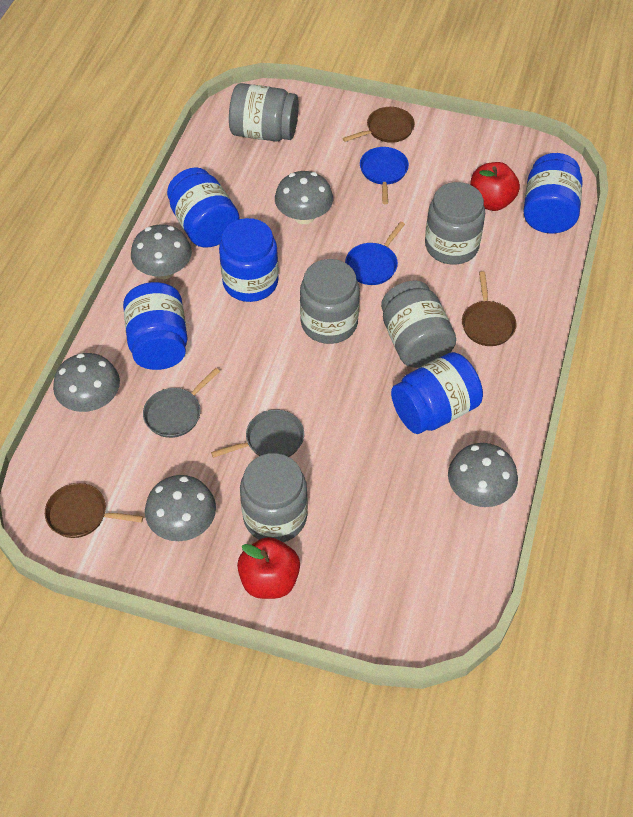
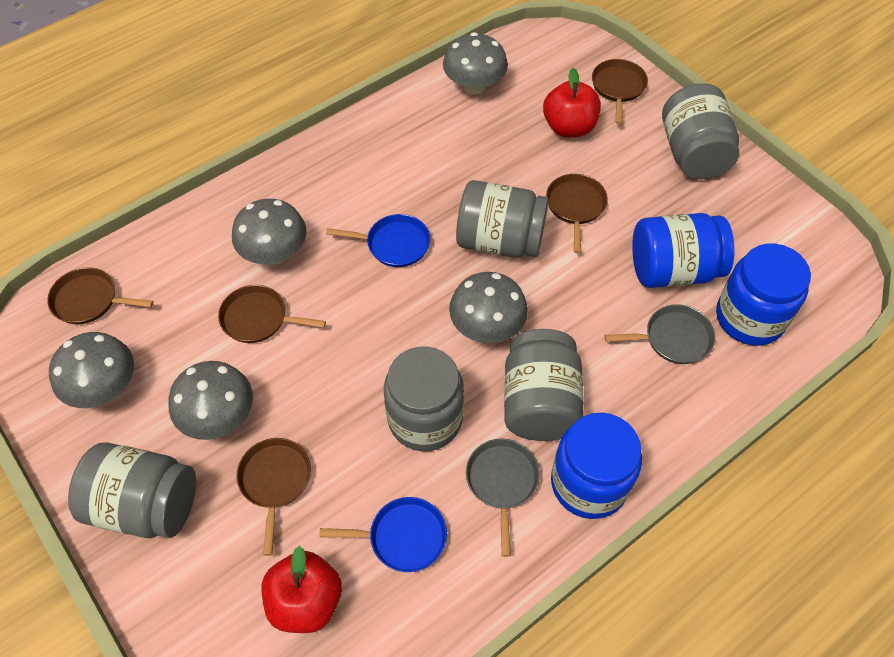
blue jar: [123,282,188,370] [167,167,240,247] [219,218,279,302] [391,352,483,434] [524,153,583,233] = 5 -> [551,413,642,519] [632,213,735,288] [716,244,811,346] = 3
brown pan: [45,483,143,538] [343,107,415,143] [462,271,517,346] = 3 -> [47,267,153,324] [218,285,326,343] [237,438,311,556] [546,174,608,253] [592,59,648,124] = 5

